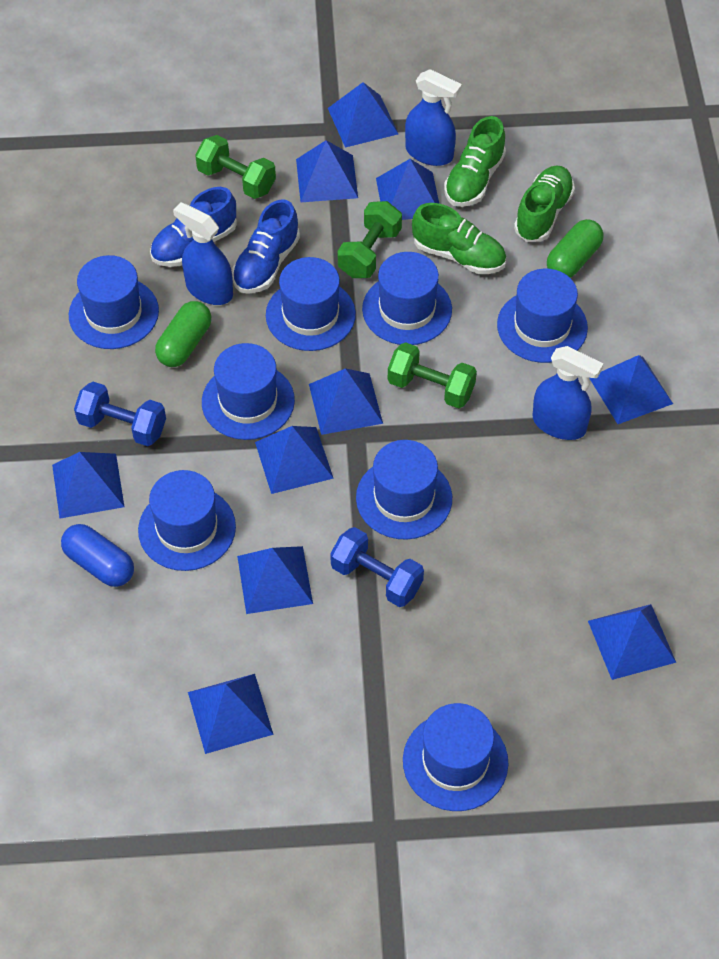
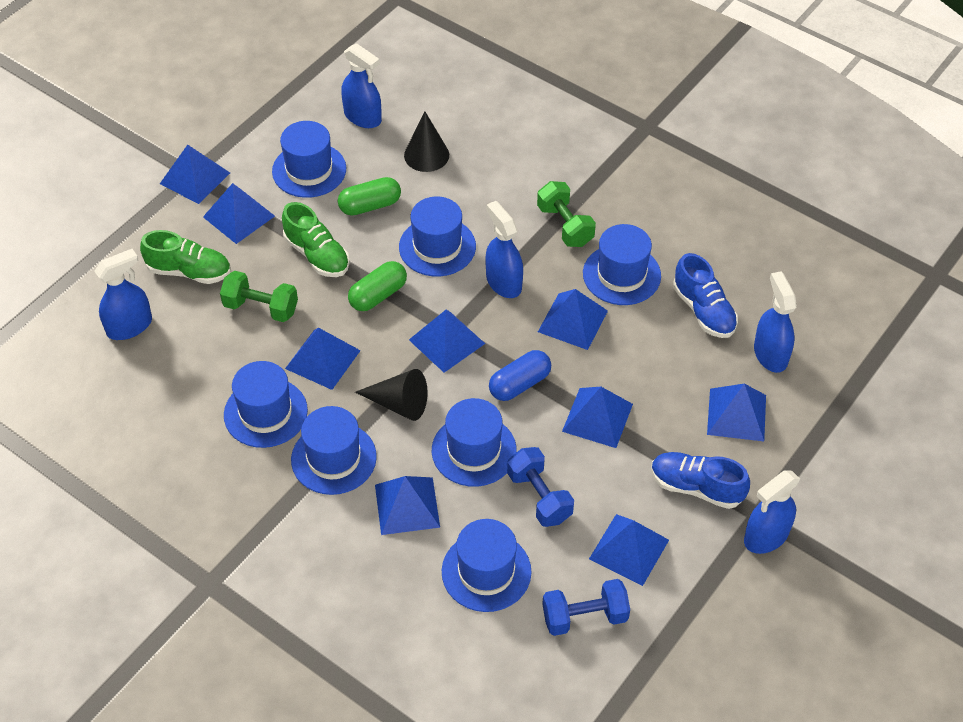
black cone: none = 0 -> [355,369,428,421] [404,112,449,172] = 2
blue hat: [69,255,159,349] [138,470,236,571] [202,343,295,440] [266,257,356,351] [356,440,452,540] [362,252,452,345] [403,703,508,811] [497,269,588,363] = 8 -> [224,361,308,448] [272,121,346,198] [291,406,377,495] [399,197,476,276] [432,398,517,487] [442,519,532,612] [583,224,661,305] = 7
blue pyramid: [52,452,124,518] [188,674,274,754] [237,546,313,614] [255,426,334,494] [296,140,358,202] [309,368,383,435] [328,82,398,148] [376,159,439,220] [588,604,676,680] [589,355,673,424] = 10 -> [160,145,230,204] [203,183,275,244] [285,328,361,390] [375,476,440,535] [409,310,485,373] [538,289,608,350] [562,387,633,448] [589,514,669,586] [707,384,766,441] = 9
blue spray bottle: [173,202,233,305] [405,69,462,166] [533,346,603,440] = 3 -> [94,249,152,340] [341,43,382,128] [486,201,523,298] [744,471,800,554] [754,271,797,373] = 5
green dumbbell: [195,135,276,199] [338,201,402,278] [388,342,477,409] = 3 -> [220,271,298,322] [537,181,596,247] = 2
green shoe: [412,203,506,274] [444,116,506,207] [514,165,575,242] = 3 -> [140,230,231,284] [282,202,350,277] = 2

